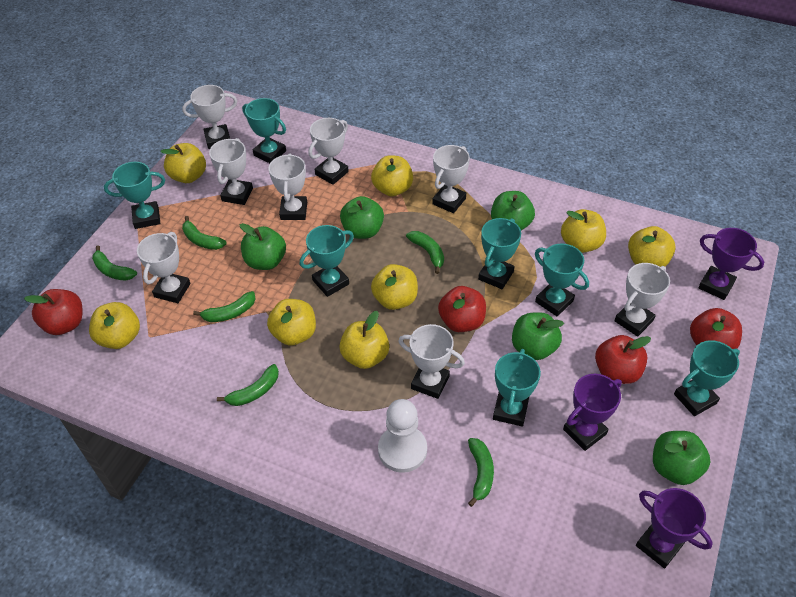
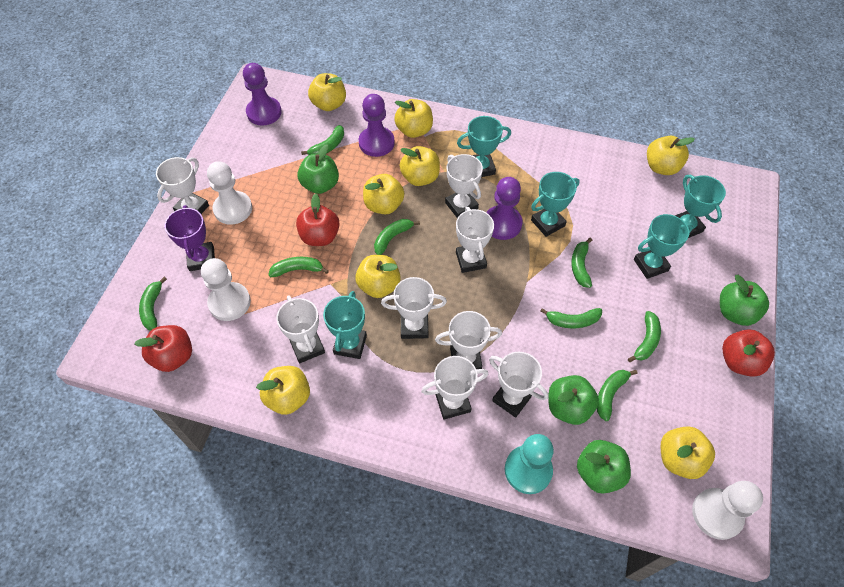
green apple: [240,223,286,270] [340,196,384,239] [491,191,535,230] [512,312,564,360] [653,431,710,485] = 5 -> [297,144,339,194] [548,375,599,425] [577,440,631,494] [720,275,769,326] = 4
green banana: [92,245,137,281] [182,216,227,250] [193,291,255,322] [217,364,279,406] [406,231,444,274] [468,438,494,507] = 6 -> [139,277,167,331] [268,257,329,277] [301,125,344,155] [374,219,420,255] [541,308,602,328] [571,238,592,288] [597,370,637,421] [628,311,661,362] = 8
purple pawn: none = 0 -> [243,63,282,126] [359,94,395,157] [486,177,523,240] = 3
purple trophy: [563,374,622,451] [636,488,713,568] [698,228,764,300] = 3 -> [164,205,215,271] = 1
red apple: [24,289,82,335] [438,286,486,332] [595,335,651,384] [690,308,742,349] = 4 -> [134,325,192,372] [296,193,340,246] [722,329,775,377] = 3
turquoise pawn: none = 0 -> [505,434,554,494] = 1
turquoise trophy: [104,162,165,229] [242,98,286,163] [300,225,354,297] [478,218,521,289] [493,349,541,427] [535,244,589,316] [674,340,740,416] = 7 -> [323,291,367,359] [457,116,511,177] [531,172,580,237] [634,214,693,279] [675,175,726,238] = 5
white pawn: [378,399,427,473] = 1 -> [201,258,251,321] [207,161,252,225] [692,481,763,540] = 3

